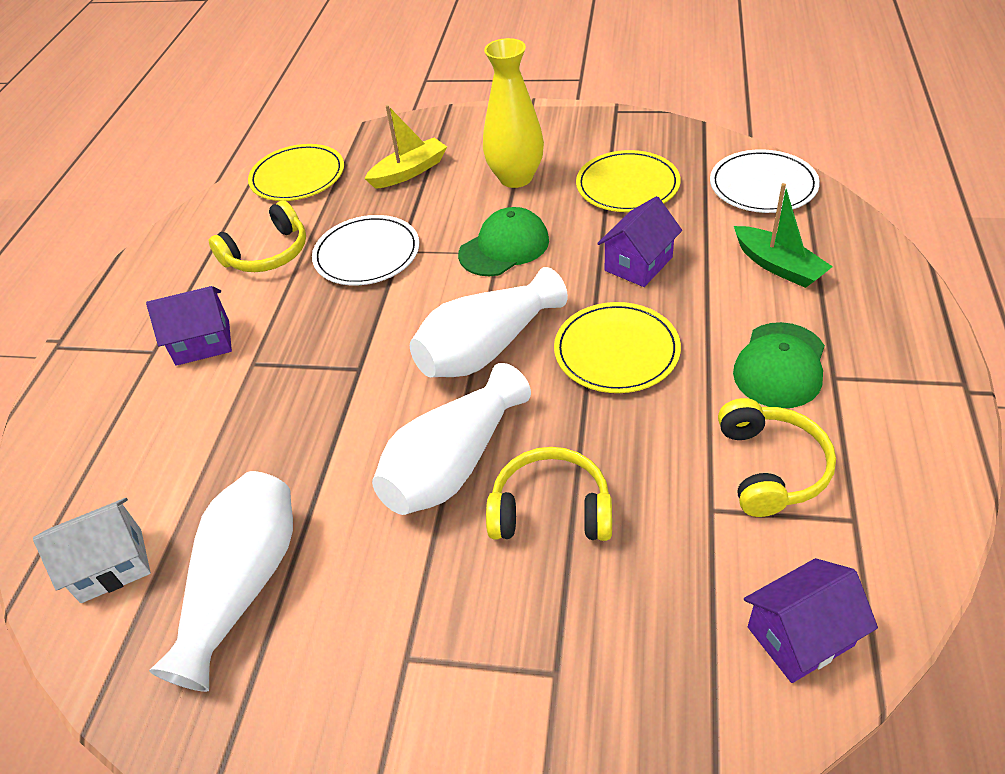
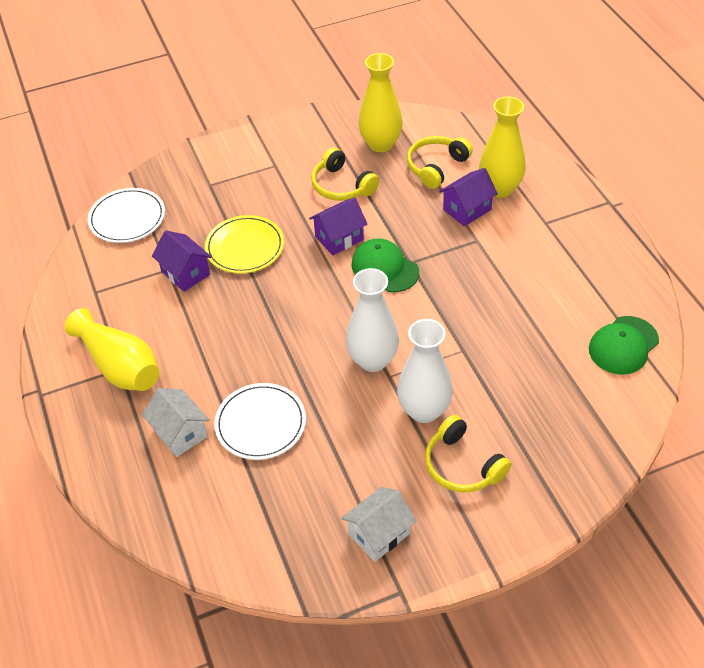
green boat: [734,183,833,288] = 1 -> none = 0
white house: [33,498,151,603] = 1 -> [142,388,210,457] [341,487,416,562] = 2
white vase: [149,471,293,692] [372,363,531,515] [410,267,568,377] = 3 -> [346,268,399,372] [397,319,453,423] = 2
yellow boat: [364,105,447,189] = 1 -> none = 0
yellow plate: [248,144,344,201] [554,302,681,393] [576,150,681,212] = 3 -> [205,215,284,274] = 1
yellow vase: [483,38,544,188] = 1 -> [65,308,159,391] [359,53,403,152] [479,96,526,198] = 3

